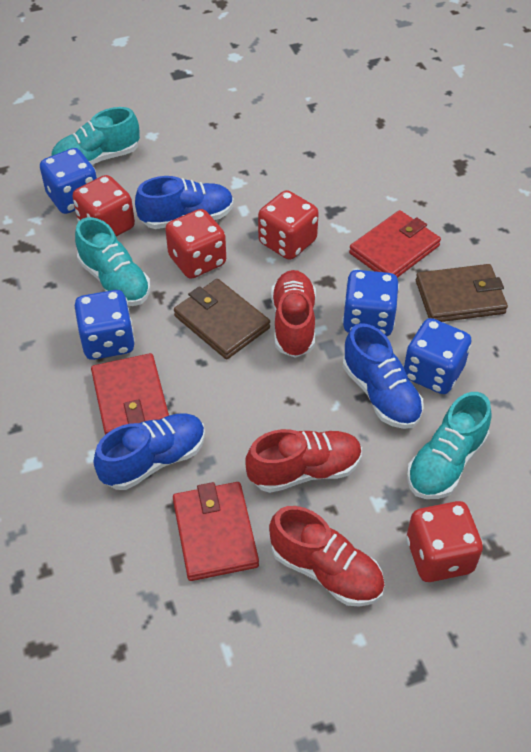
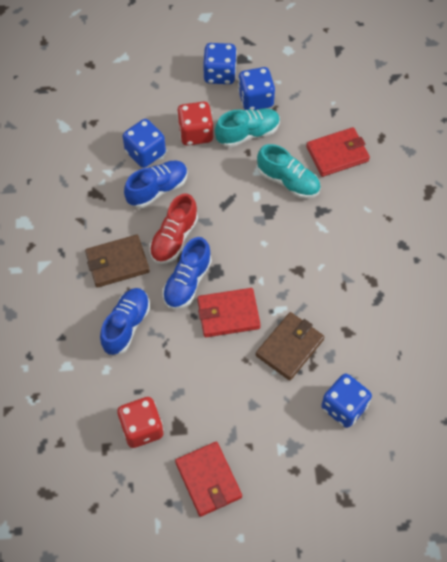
red dice: [72,175,135,237] [165,209,226,279] [258,190,319,260] [406,501,483,582] = 4 -> [117,397,164,448] [177,102,213,146] = 2
red shoe: [245,429,362,493] [269,506,385,607] [271,270,316,358] = 3 -> [149,193,198,264] = 1
turquoise shoe: [51,107,140,165] [75,217,150,306] [407,392,492,499] = 3 -> [215,108,280,147] [257,144,321,199] = 2

